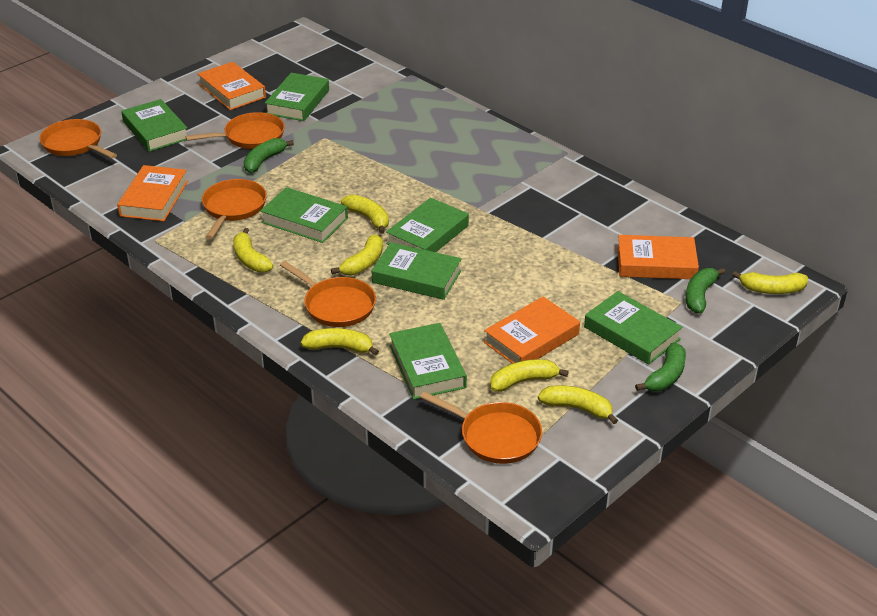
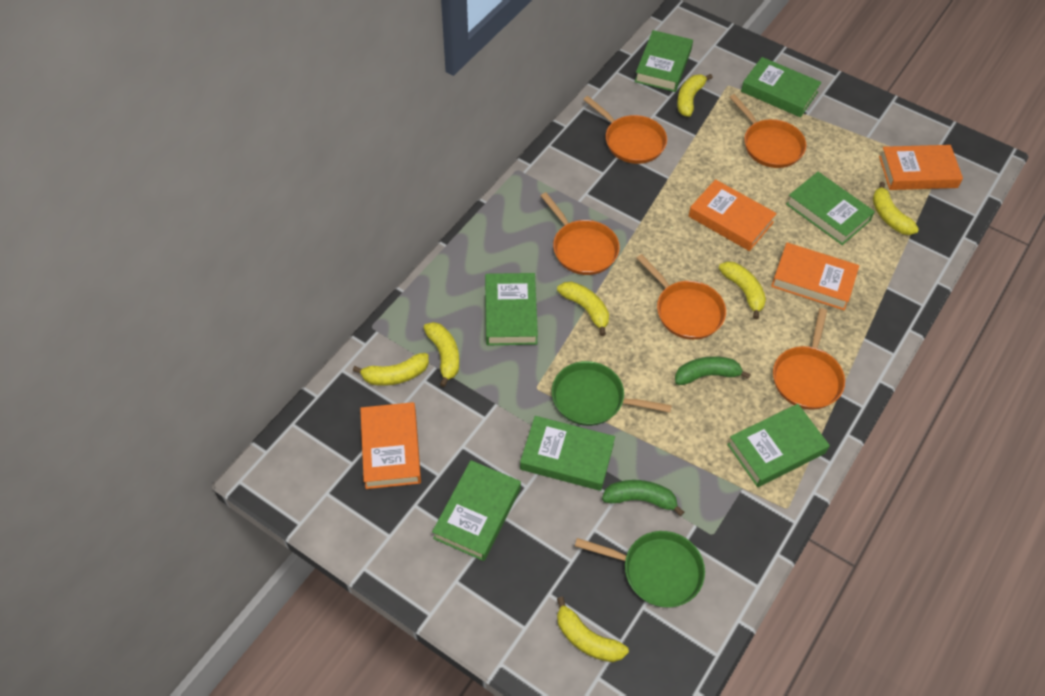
green banana: [244,138,294,173] [635,343,686,391] [686,268,725,313] = 3 -> [602,480,684,516] [675,356,751,385] = 2
green pan: none = 0 -> [552,361,672,426] [575,531,705,607] = 2

